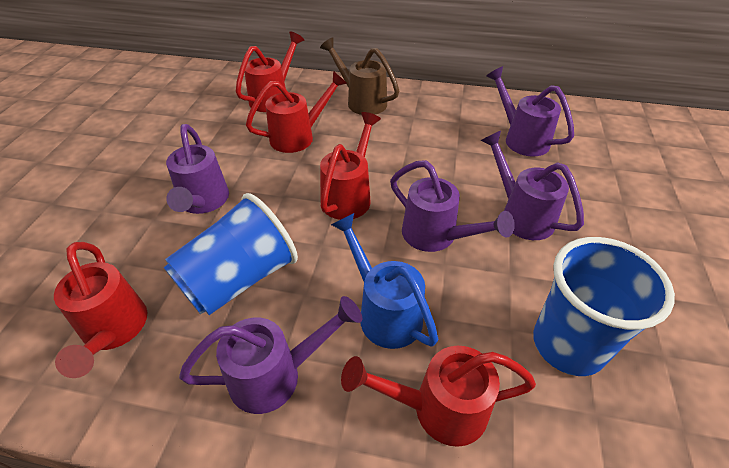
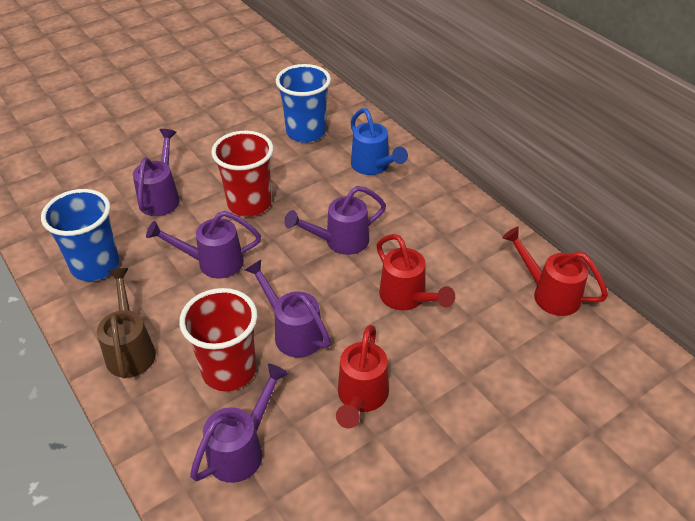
red cup: none = 0 -> [179,288,257,391] [211,131,273,217] = 2
red watering can: [54,242,147,378] [236,31,304,112] [246,71,348,153] [320,112,381,220] [341,346,536,447] = 5 -> [336,325,389,428] [377,234,455,310] [502,227,608,316] = 3

